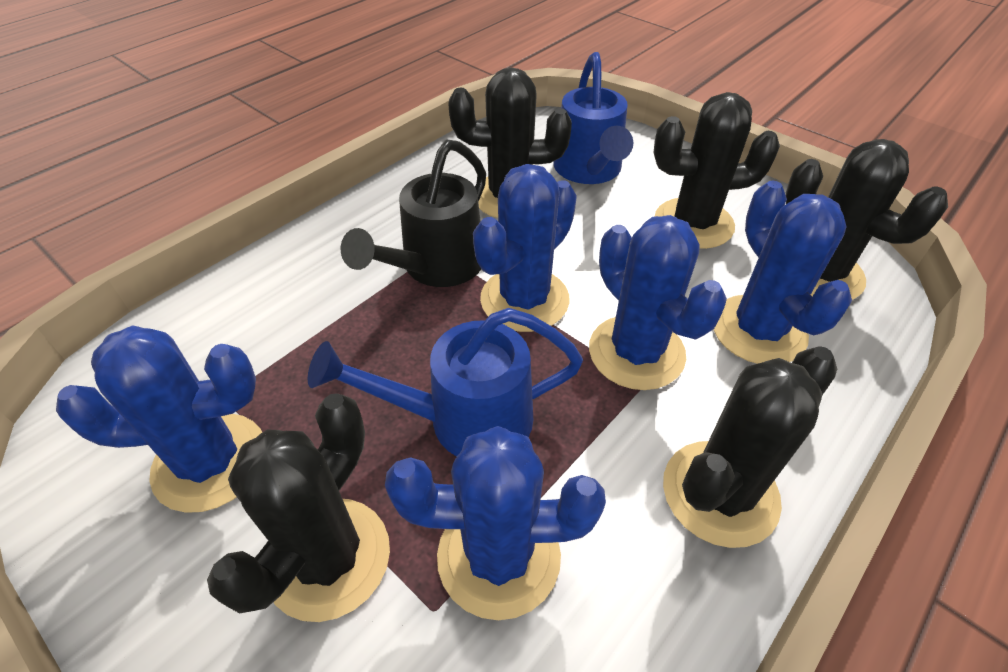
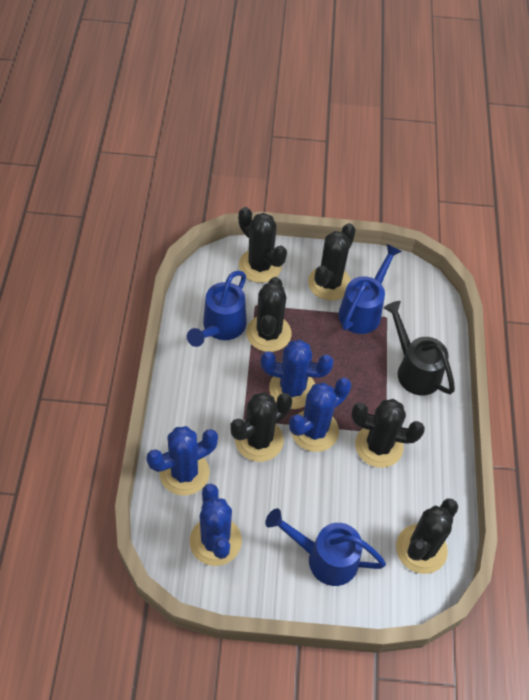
black cactus: [207,393,390,622] [448,67,572,218] [653,92,780,249] [663,346,837,548] [786,139,948,300] = 5 -> [231,392,292,462] [238,207,287,283] [246,277,291,352] [308,223,356,301] [351,399,425,468] [396,498,458,574] = 6
blue cactus: [56,326,262,513] [385,426,606,620] [473,164,577,332] [589,215,727,390] [713,181,852,364] = 5 -> [146,426,218,496] [190,484,242,566] [261,340,334,409] [289,378,351,452] = 4
blue watering can: [308,308,583,456] [553,52,633,184] = 2 -> [187,271,247,347] [265,508,386,586] [338,244,402,334] = 3

